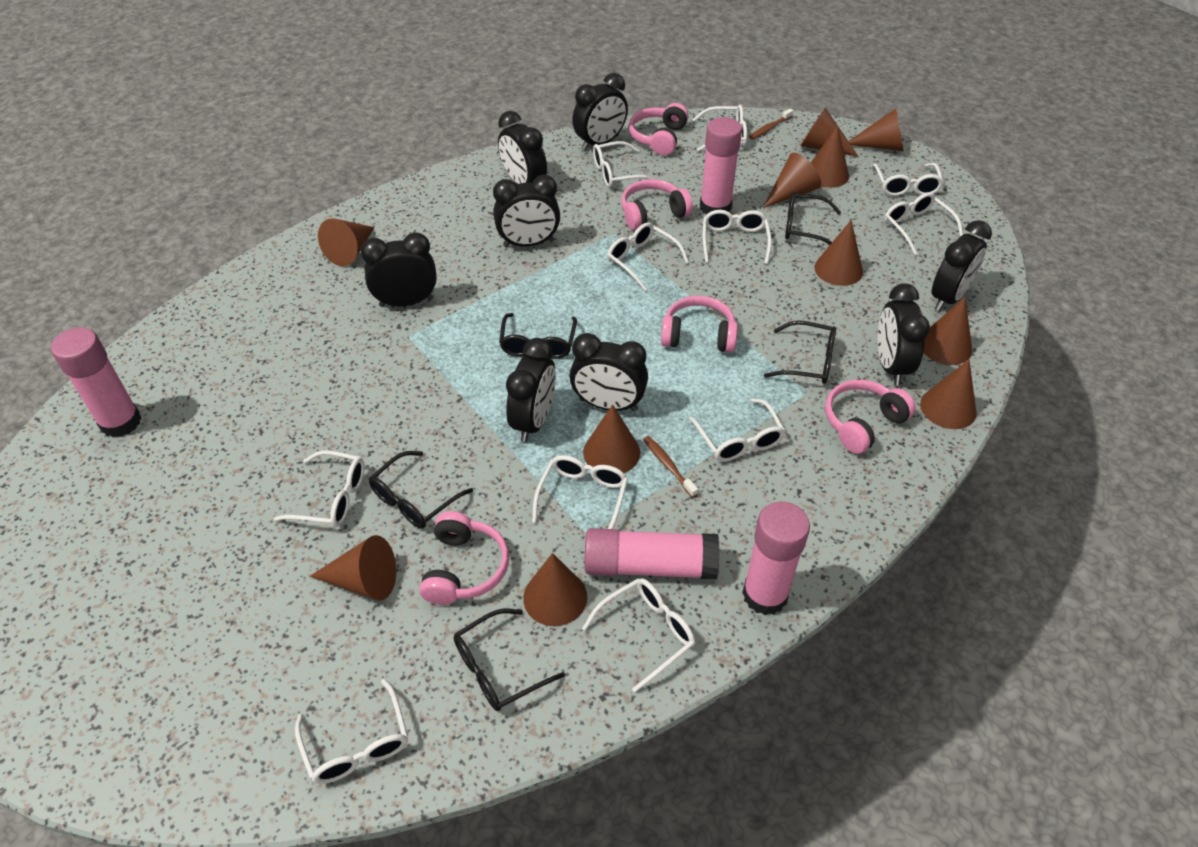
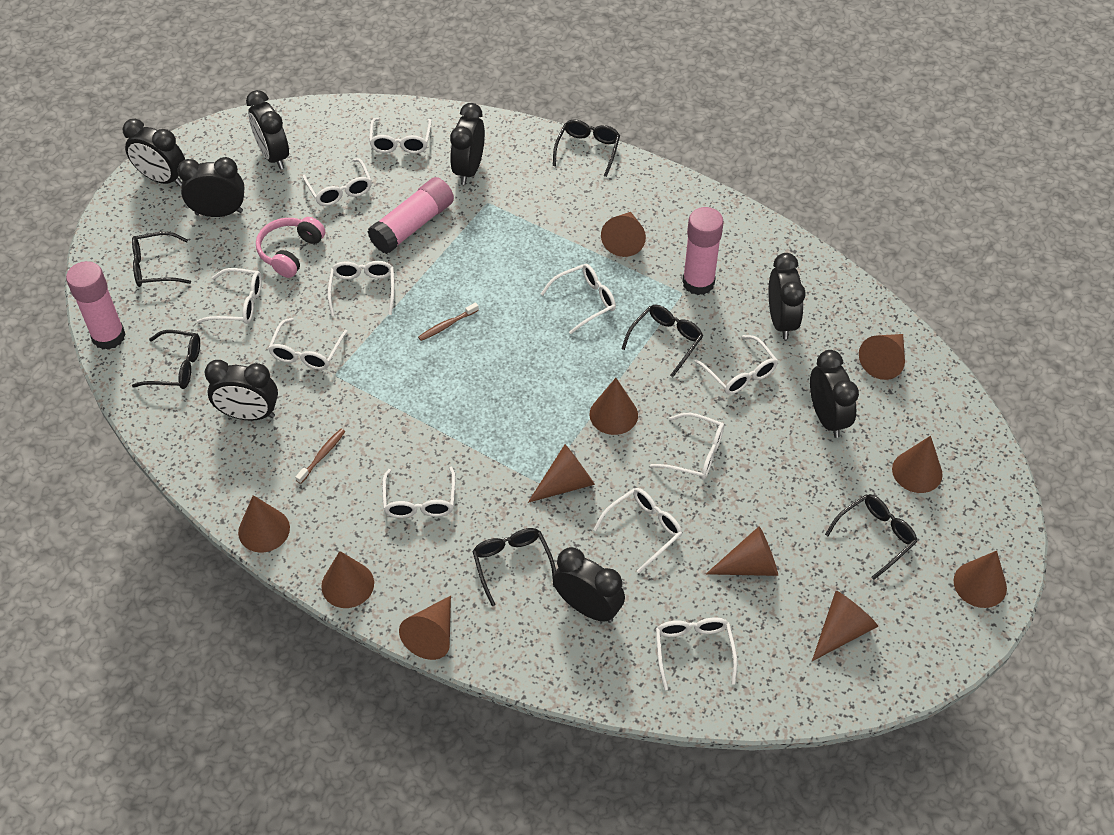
black glasses: [369,451,473,529] [454,609,565,711] [499,313,577,359] [764,321,836,384] [785,192,841,245] = 5 -> [132,232,191,287] [132,330,200,389] [472,528,556,606] [553,120,620,177] [622,304,703,377] [825,494,917,580] = 6
pink glue stick: [51,327,142,438] [584,528,719,579] [700,117,742,215] [742,502,810,615] = 4 -> [66,261,126,350] [367,177,454,254] [682,207,724,295] = 3
pink headphones: [419,511,509,605] [621,179,693,230] [629,103,689,156] [661,296,738,353] [825,380,916,454] = 5 -> [256,217,325,278] = 1

